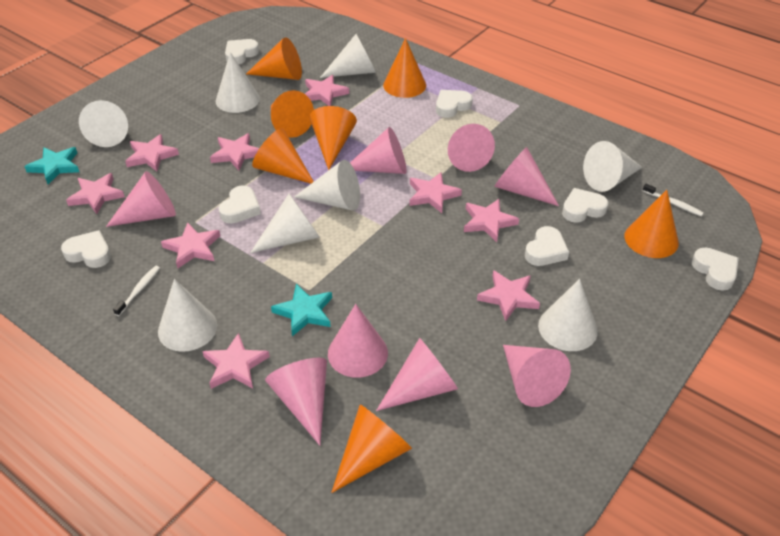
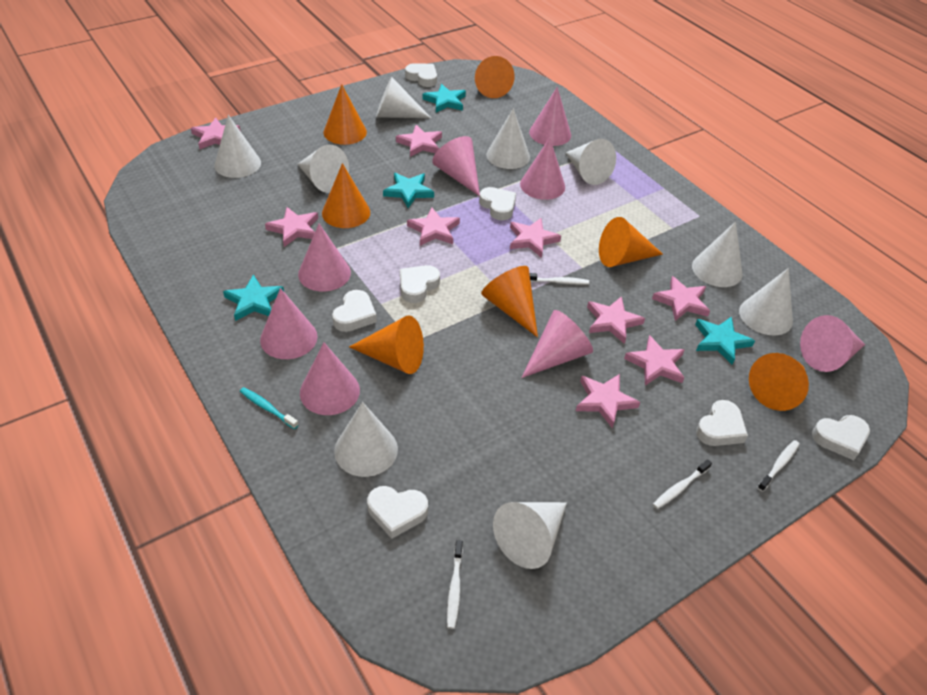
turquoise star: [24,147,79,184] [271,284,332,336] = 2 -> [223,275,284,321] [383,173,434,208] [423,84,466,112] [695,317,755,365] = 4
turquoise toothbrush: none = 0 -> [240,387,298,429] = 1
white cone: [79,100,128,147] [158,279,217,352] [215,52,260,113] [250,194,320,253] [294,160,360,211] [320,34,376,78] [538,279,598,351] [583,141,642,192] = 8 -> [215,115,261,178] [298,145,349,193] [334,402,398,477] [376,77,431,118] [487,108,530,169] [493,502,567,569] [566,139,616,185] [692,221,743,287] [739,268,793,335] = 9
white toothbrush: [113,266,160,316] [643,184,704,216] = 2 -> [447,540,463,629] [529,273,589,285] [653,459,712,509] [757,440,800,492] = 4

